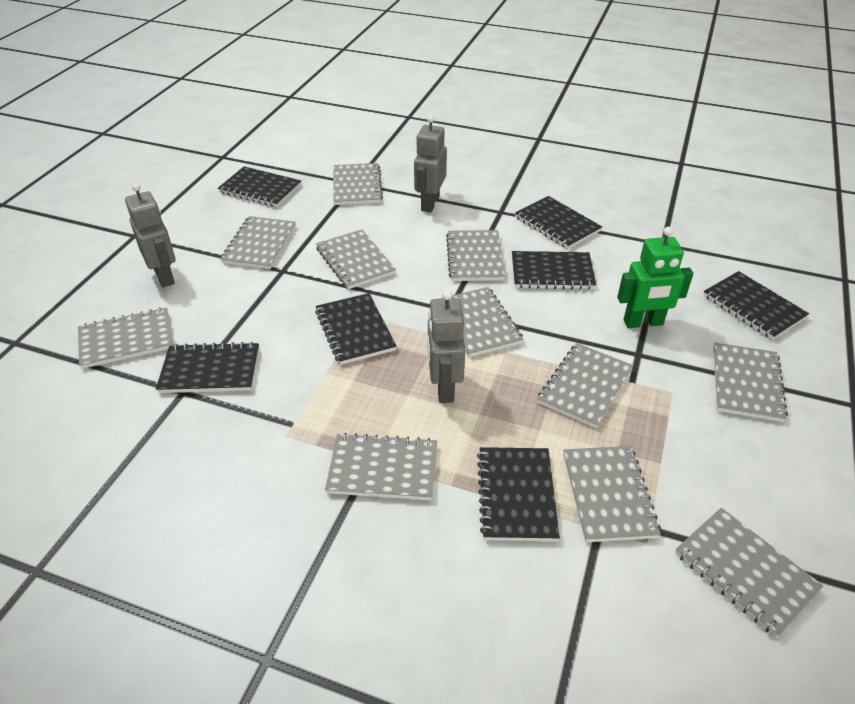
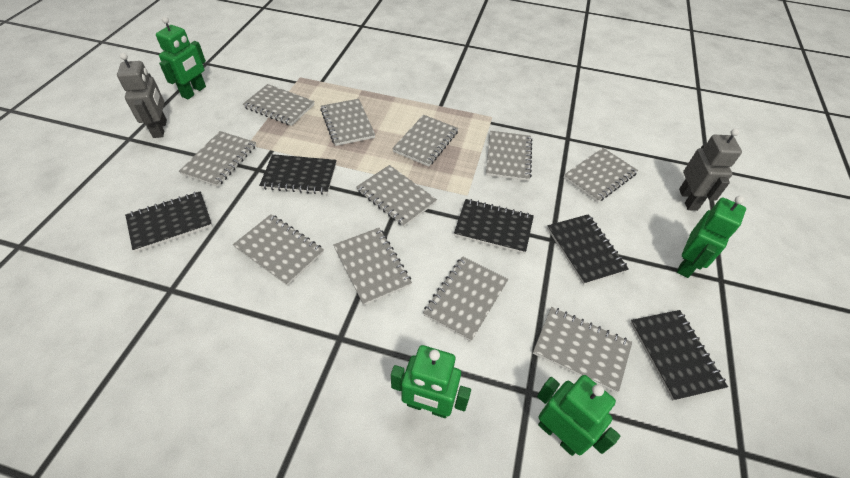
black notebook: [156,342,259,393] [218,166,301,207] [315,293,397,365] [477,447,560,541] [512,251,596,290] [515,196,602,249] [703,271,809,340] = 7 -> [125,191,212,252] [259,154,336,195] [454,199,534,254] [547,214,629,285] [630,310,728,401] = 5
green robot: [617,227,693,328] = 1 -> [156,17,206,99] [391,345,471,418] [537,375,620,456] [677,196,746,278] = 4
grey robot: [125,183,176,287] [414,115,447,213] [427,290,465,403] = 3 -> [117,53,167,138] [679,129,742,211] = 2

